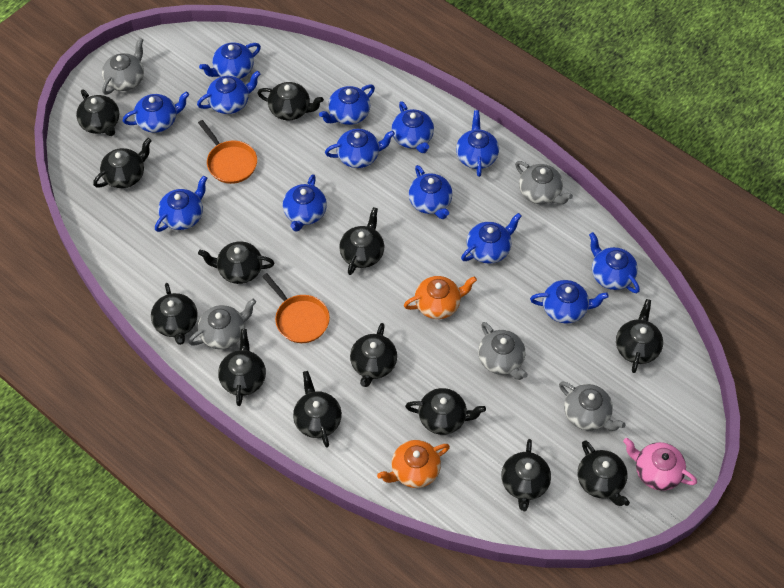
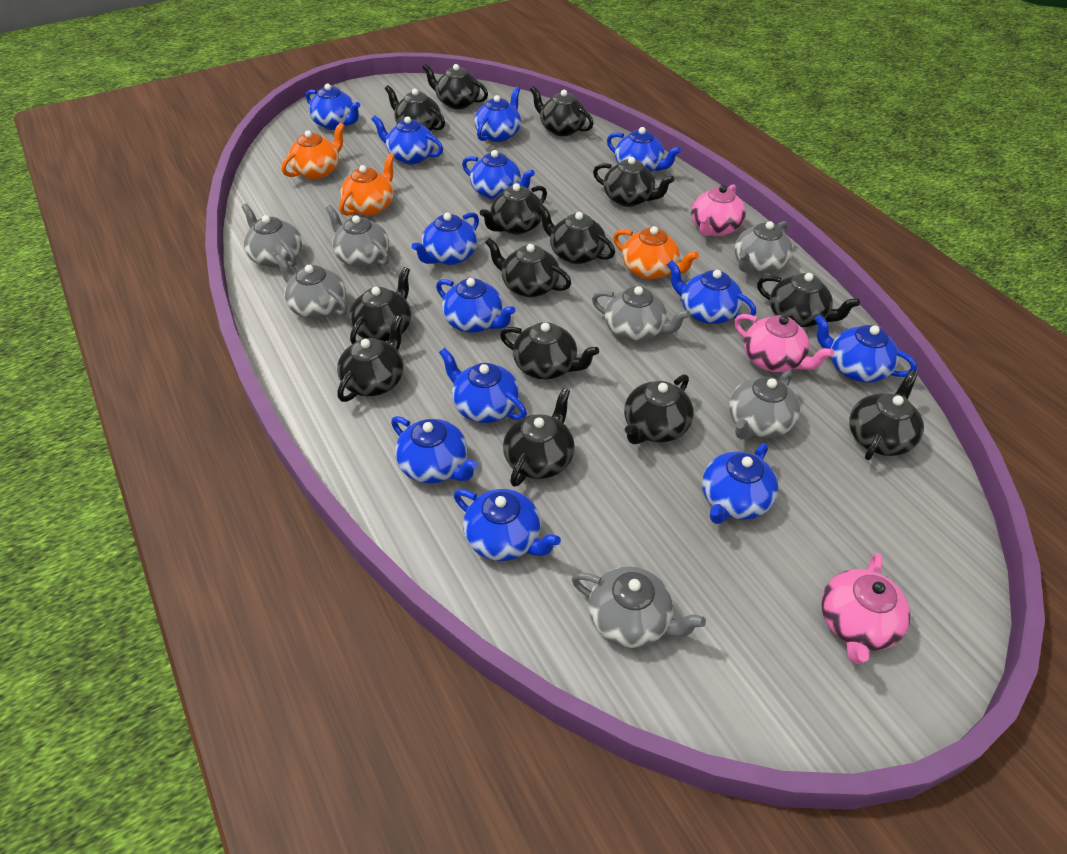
black teapot: [76,89,119,136] [93,138,152,188] [151,283,198,345] [198,241,274,284] [218,329,266,406] [258,82,324,120] [293,371,342,448] [339,207,384,275] [350,323,397,387] [405,388,486,435] [501,439,551,511] [578,440,630,506] [616,299,663,373] = 13 -> [337,315,404,402] [349,267,411,344] [385,85,445,131] [422,64,488,109] [480,183,547,235] [485,238,571,297] [500,322,599,379] [503,388,575,487] [530,86,594,136] [537,204,615,264] [593,157,674,207] [624,374,694,444] [757,273,860,327] [849,370,924,460] = 14
grey teapot: [102,38,144,95] [189,299,256,349] [478,322,528,380] [515,161,573,204] [559,381,626,431] = 5 -> [241,204,302,268] [274,254,348,319] [326,205,389,268] [572,566,706,648] [592,286,690,342] [729,371,800,440] [735,221,793,274] = 7
orange pan: [198,120,257,184] [262,273,330,343] = 2 -> none = 0
orange teapot: [377,440,450,488] [404,276,477,319] = 2 -> [282,122,345,179] [339,154,395,216] [613,226,699,279] = 3
pink teapot: [623,438,697,491] = 1 -> [691,184,746,236] [734,314,834,372] [821,553,910,664] = 3

